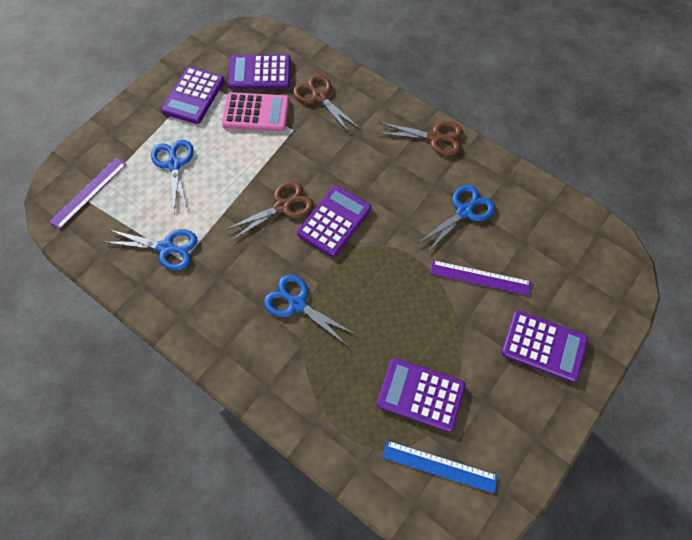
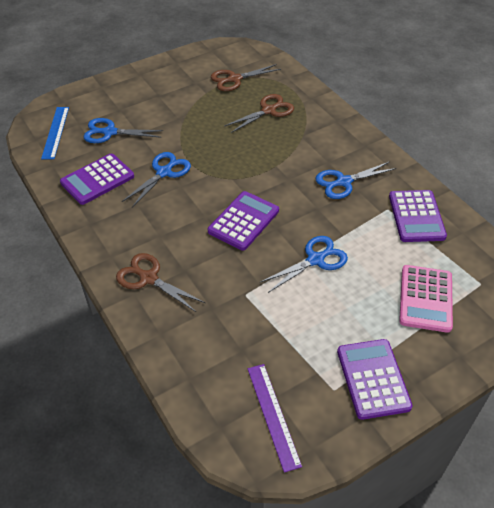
purple calculator: [161,67,224,124] [228,54,291,89] [297,185,371,257] [377,358,465,432] [502,310,588,382] = 5 -> [60,154,134,205] [208,191,279,251] [337,339,413,420] [389,190,447,242] = 4
purple ruler: [49,158,127,229] [430,260,531,295] = 2 -> [248,364,302,473] = 1

